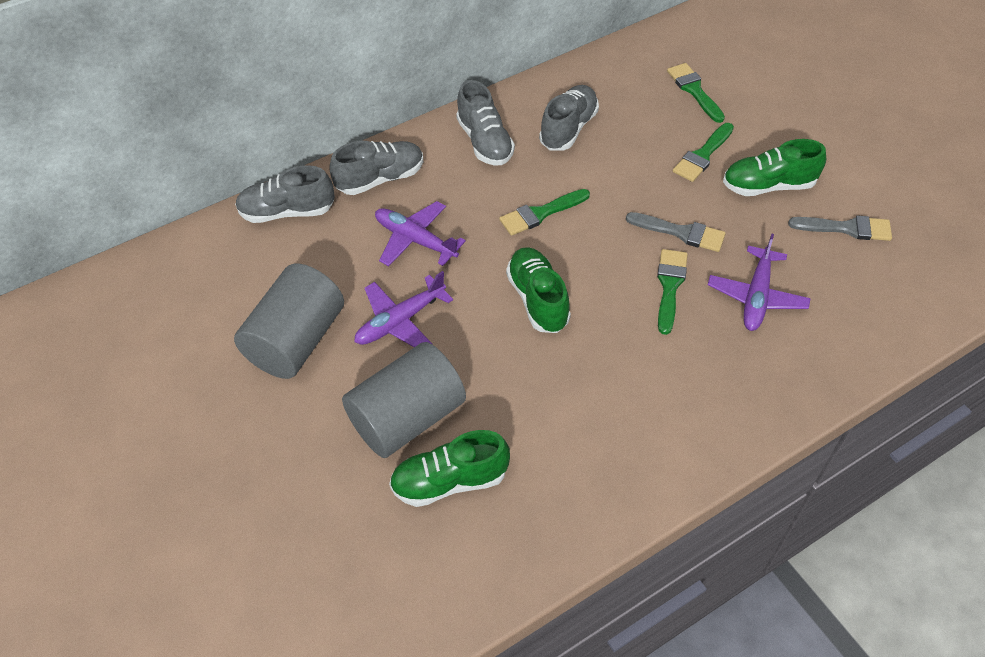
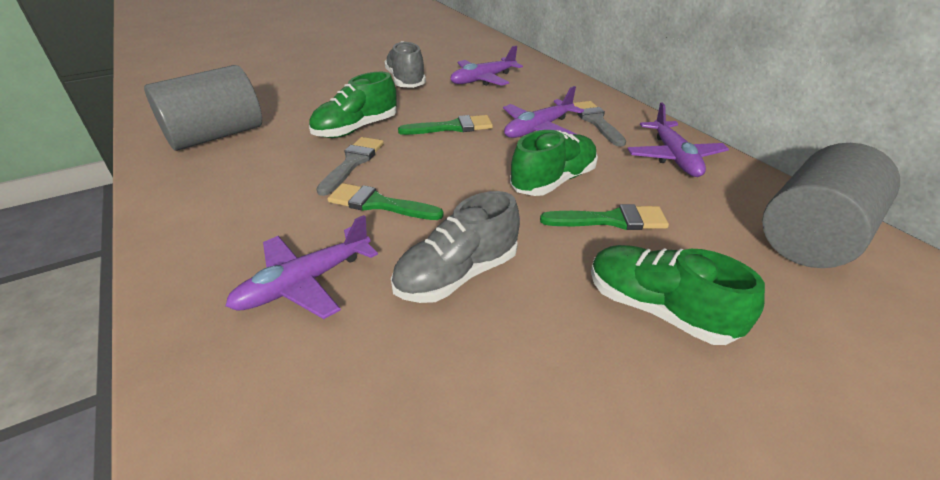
green brush: [499,189,590,236] [657,249,688,335] [667,63,725,123] [673,123,734,182] = 4 -> [327,183,444,220] [398,115,493,135] [540,204,669,230] = 3
grey shoe: [235,165,335,223] [329,141,423,195] [456,80,515,165] [539,85,599,150] = 4 -> [384,41,426,88] [391,191,520,303] = 2
purple plane: [354,271,453,347] [375,201,466,266] [708,234,811,331] = 3 -> [225,215,378,319] [450,46,523,86] [503,86,584,138] [627,102,729,177] = 4

